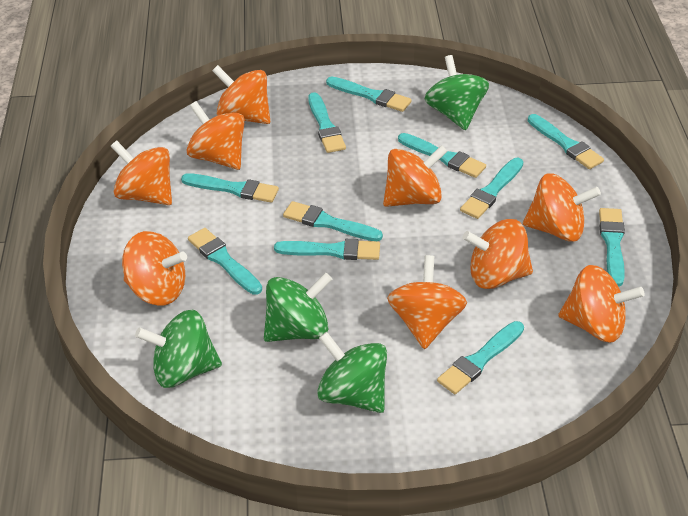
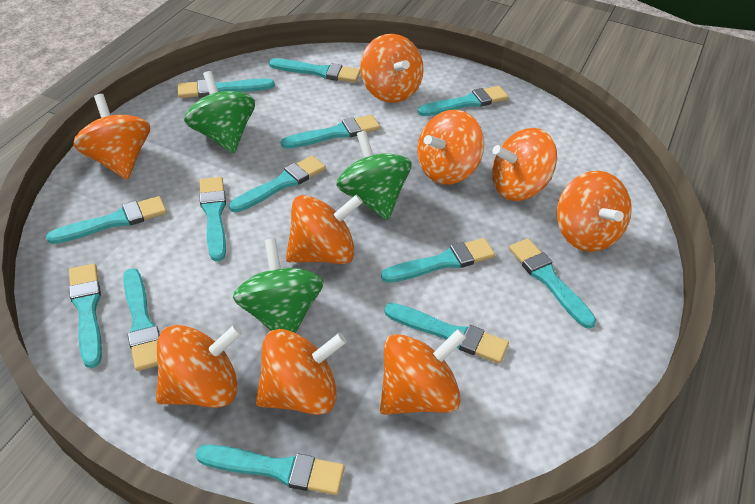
green spinning top: [135,310,222,388] [264,273,332,342] [317,332,387,413] [424,55,489,130] = 4 -> [184,71,255,153] [233,238,324,333] [336,131,412,220] = 3
turquoise brush: [181,173,279,203] [188,228,262,295] [274,239,380,260] [283,201,383,241] [308,92,346,153] [326,77,412,112] [398,133,486,178] [437,321,524,394] [460,158,523,219] [528,114,604,169] [599,208,625,287] = 11 -> [46,196,167,244] [69,264,102,368] [123,268,160,371] [177,78,275,98] [196,445,344,495] [199,177,226,262] [229,155,326,213] [269,58,361,83] [281,115,380,149] [381,238,495,283] [384,303,509,364] [417,86,508,116] [509,238,596,329] = 13

